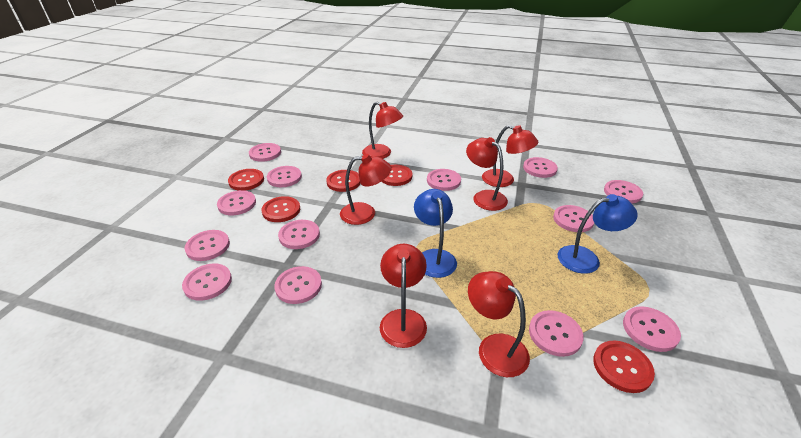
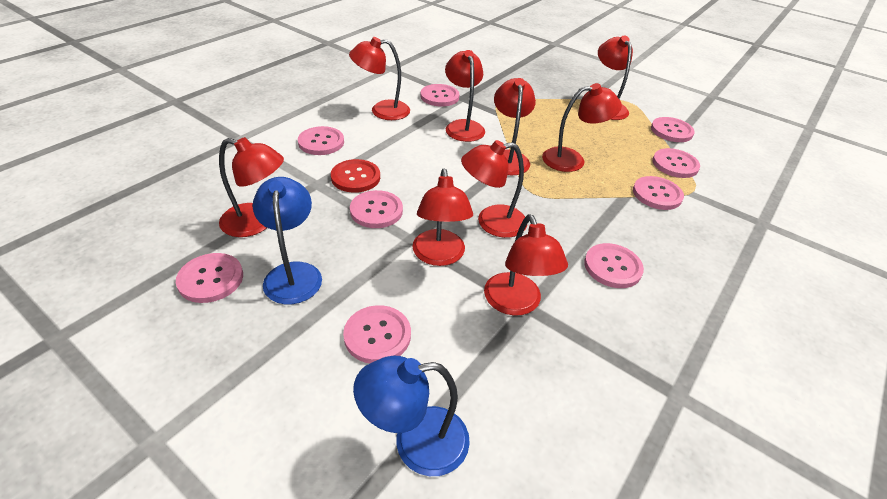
pink button: [182,264,232,301] [185,230,230,261] [217,190,256,215] [249,143,281,162] [267,166,302,187] [274,266,322,304] [278,220,320,249] [427,169,461,191] [523,157,558,178] [529,310,583,357] [553,205,594,232] [604,180,643,203] [623,306,681,352] = 13 -> [176,253,243,303] [298,126,344,155] [343,305,411,363] [350,190,403,228] [420,84,459,107] [584,243,644,288] [633,176,684,210] [651,117,695,142] [652,148,700,178] = 9
red button: [228,169,264,191] [262,196,300,222] [327,170,361,192] [381,165,413,186] [593,341,655,393] = 5 -> [331,159,380,193] = 1
red lamp: [340,154,392,225] [362,102,403,159] [380,243,427,348] [466,137,508,211] [468,271,530,377] [482,125,539,187] = 6 -> [219,137,284,237] [349,37,410,120] [413,169,473,266] [445,50,485,142] [461,140,527,238] [484,214,568,316] [494,78,536,175] [542,83,622,172] [598,35,633,120] = 9

